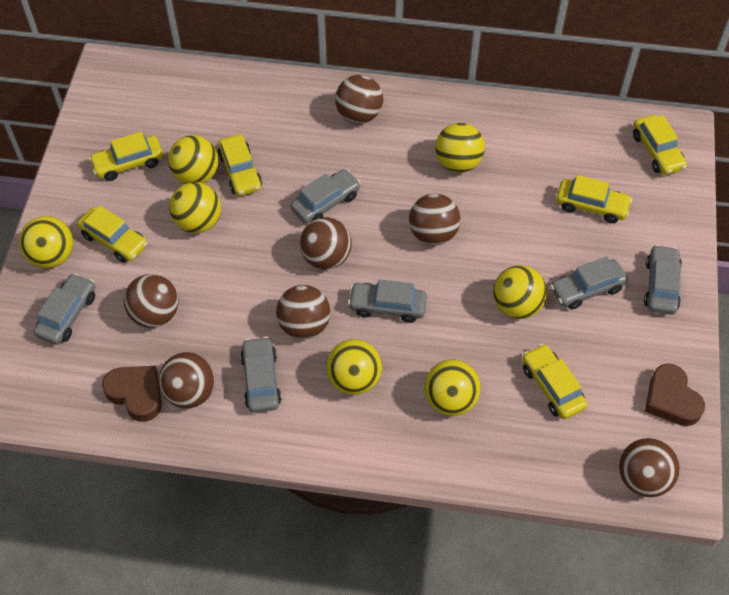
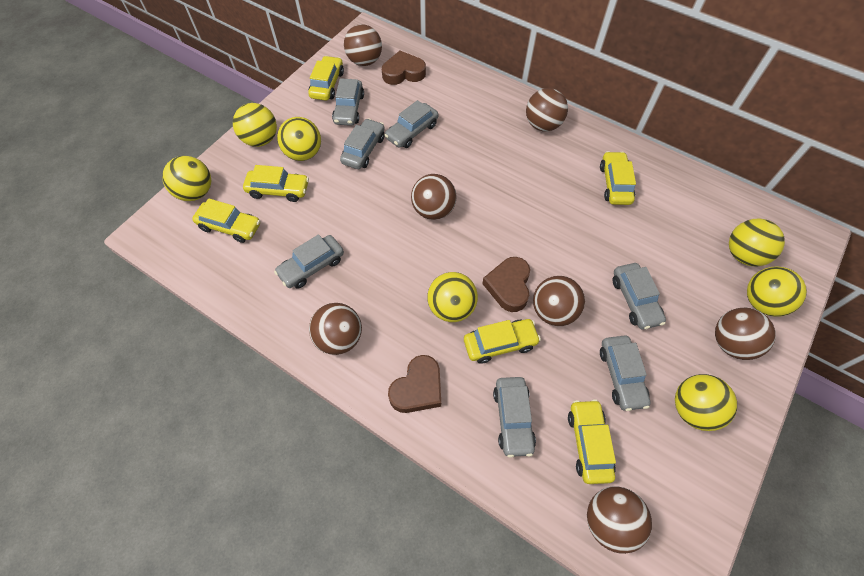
brown heart: [102,366,162,422] [645,363,705,426] = 2 -> [382,51,426,85] [388,355,441,413] [482,257,530,312] = 3
grey car: [34,273,95,345] [240,336,282,413] [291,169,361,224] [348,279,427,323] [550,257,628,310] [644,245,682,315] = 6 -> [274,234,344,289] [332,78,364,126] [340,118,385,169] [384,100,438,148] [493,377,536,458] [600,336,651,411] [612,263,666,330] = 7

